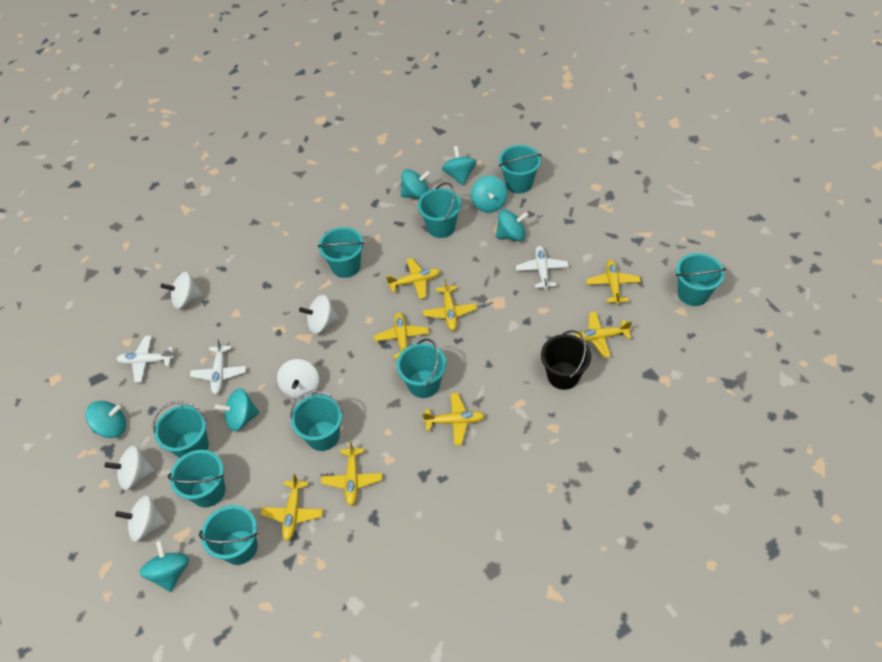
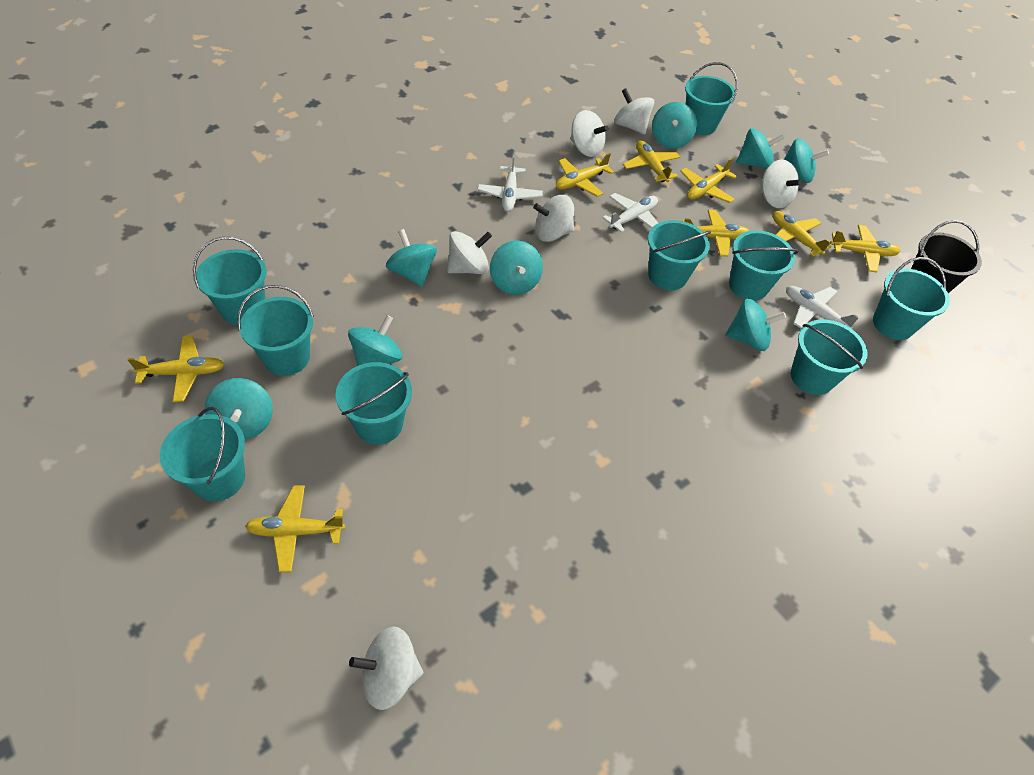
turquoise spinning top: [86,401,126,438] [140,540,189,592] [215,388,260,431] [401,169,430,199] [442,146,477,185] [471,176,507,213] [496,209,529,241] = 7 -> [205,378,273,439] [348,315,402,366] [386,229,437,287] [490,241,543,295] [652,102,697,149] [725,298,786,351] [736,128,784,169] [784,138,829,183] = 8
white spinning top: [105,445,155,491] [115,495,167,542] [161,272,203,309] [277,359,319,399] [299,295,339,334] = 5 -> [349,627,423,710] [447,231,492,274] [533,195,574,242] [570,110,608,157] [614,88,654,134] [760,160,802,208] = 6

